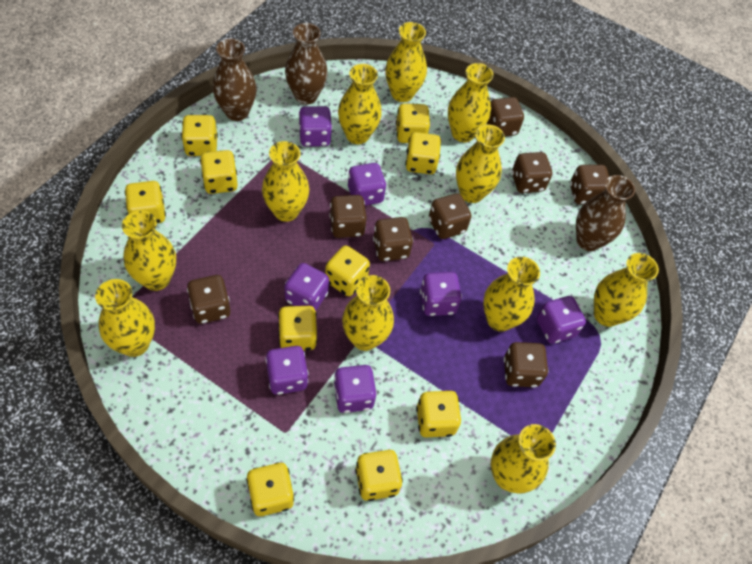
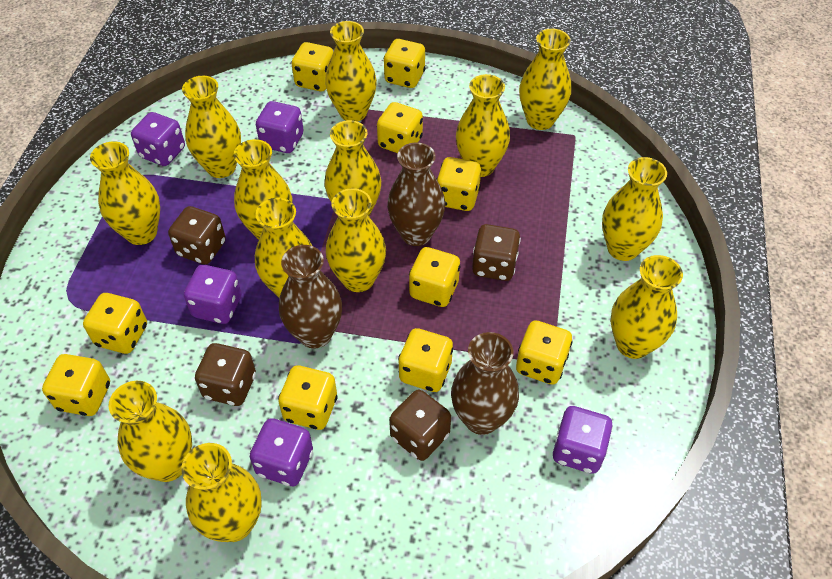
brown dice: [187,275,231,324] [329,195,367,238] [373,217,413,261] [429,193,472,239] [487,97,524,137] [504,342,548,388] [512,152,552,193] [570,165,609,205] = 8 -> [168,206,226,265] [195,343,256,406] [389,390,451,461] [472,224,521,281] = 4
purple dice: [265,346,309,395] [285,263,329,311] [299,106,332,147] [333,365,377,413] [348,163,387,206] [420,272,462,316] [537,296,586,344] = 7 -> [131,112,185,166] [184,265,242,324] [250,418,313,486] [256,101,304,153] [553,406,613,474] = 5
yellow vase: [95,279,155,357] [122,211,176,291] [262,141,309,222] [338,64,382,144] [342,275,394,351] [385,22,427,102] [448,63,494,142] [456,125,505,203] [483,257,540,332] [491,424,556,494] [594,253,659,327] = 11 -> [90,142,160,245] [109,381,192,482] [181,443,262,542] [182,76,241,178] [234,139,293,240] [255,198,312,297] [325,21,377,122] [325,120,381,216] [326,188,386,292] [456,74,510,177] [519,29,571,130] [602,157,667,261] [611,255,683,359] = 13

